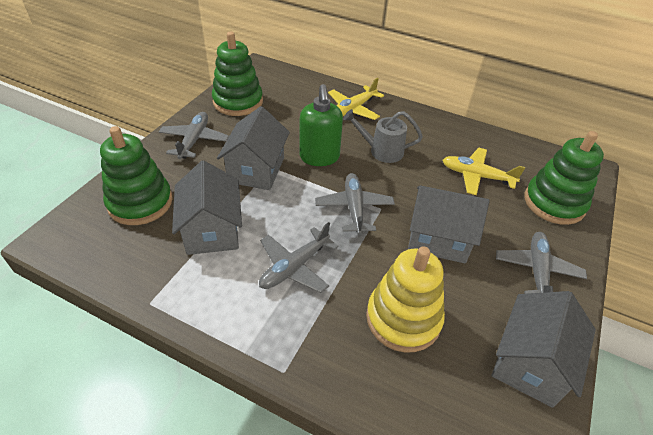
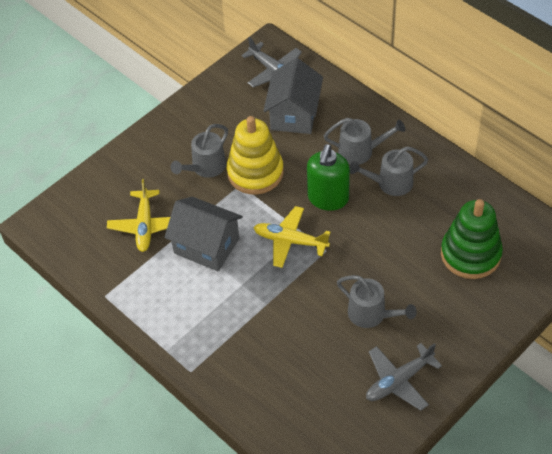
green stacking toy: [100,126,172,225] [212,31,263,116] [525,131,604,225] = 3 -> [441,199,503,279] = 1
grey house: [172,160,242,255] [217,106,290,190] [408,185,489,264] [492,291,596,408] = 4 -> [164,197,243,271] [263,58,323,134] = 2
grey plane: [159,112,229,159] [259,222,339,293] [315,173,395,235] [496,232,587,294] = 4 -> [241,37,302,88] [366,343,442,411] = 2
grey watering can: [343,109,423,163] = 1 -> [171,124,228,178] [324,118,405,165] [337,275,417,328] [349,147,428,196] = 4

